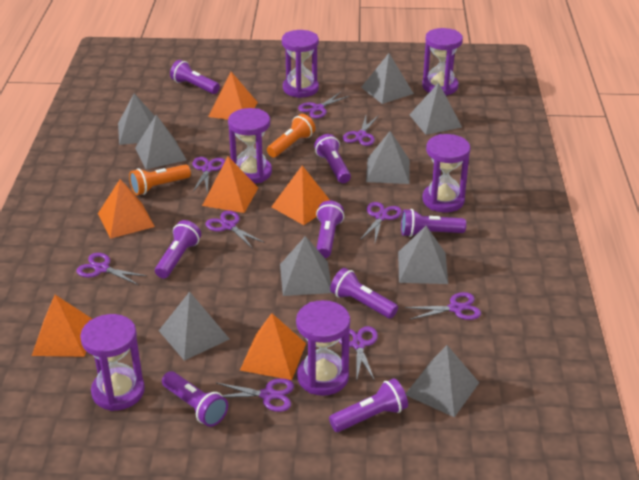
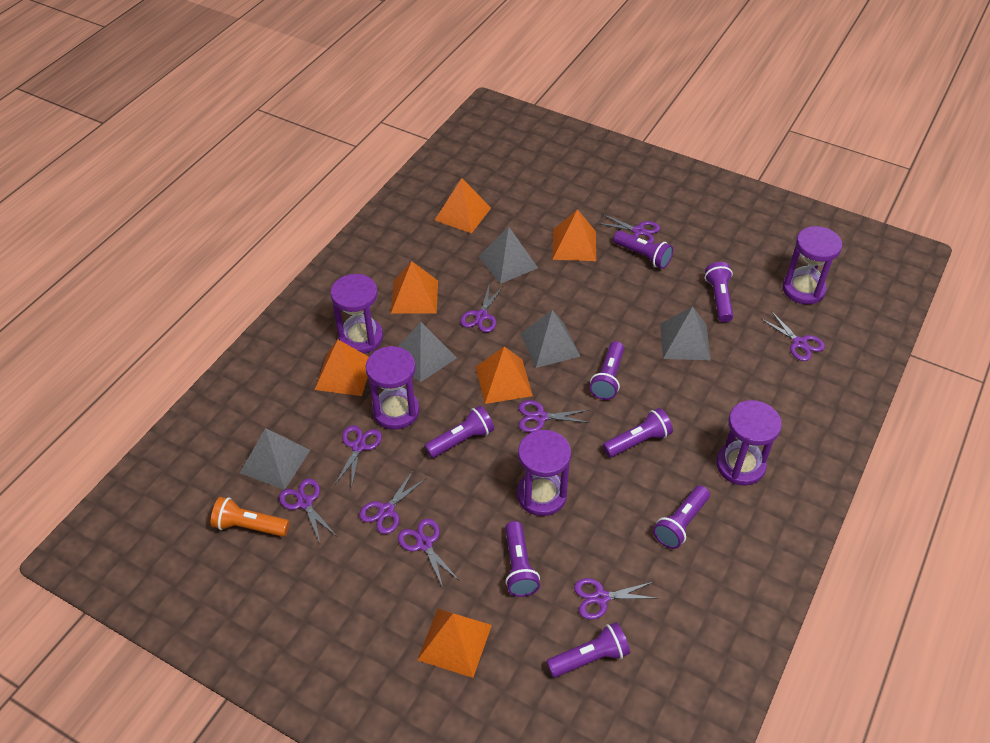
grey pyramid: [118,93,155,145] [135,115,186,169] [159,292,229,361] [280,236,332,296] [361,53,414,104] [366,131,410,184] [398,226,448,284] [406,345,479,417] [410,82,462,135] = 9 -> [240,428,310,490] [398,322,457,383] [479,227,538,284] [521,310,581,368] [660,307,711,360] = 5
orange flashlight: [129,164,191,195] [267,114,315,157] = 2 -> [211,497,289,537] = 1
purple hourglass: [80,314,145,411] [228,108,272,184] [282,30,319,98] [296,300,350,396] [422,28,463,96] [423,134,470,212] = 6 -> [331,274,383,354] [366,346,420,430] [517,430,571,516] [716,400,782,486] [782,226,842,304] = 5

